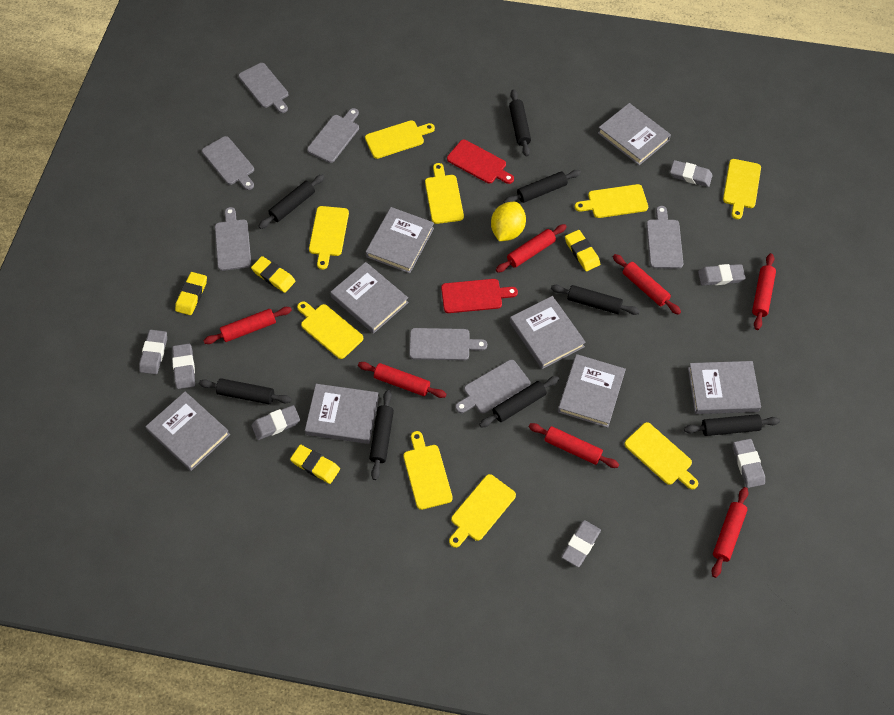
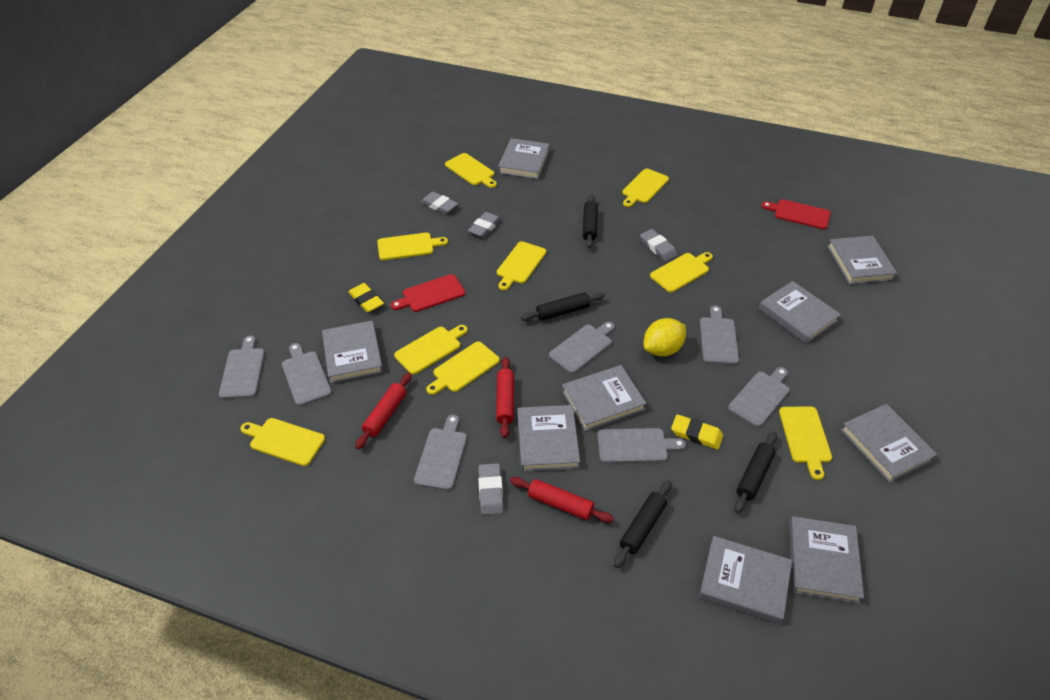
black rolling pin: [199,378,292,404] [258,174,324,229] [369,390,394,480] [479,376,559,428] [503,170,581,203] [509,90,531,157] [551,285,640,315] [684,414,780,436] = 8 -> [520,292,605,321] [583,194,598,249] [614,480,672,568] [734,432,777,513] = 4
grey book: [146,392,230,471] [305,384,379,444] [330,262,409,334] [366,207,434,273] [510,296,586,369] [558,354,626,428] [598,103,671,165] [688,361,761,414] = 8 -> [322,321,383,383] [498,138,550,179] [517,405,580,472] [562,365,647,431] [699,536,792,624] [759,281,841,344] [789,516,864,604] [827,236,897,285] [841,404,937,483] = 9
grey eraser: [139,330,167,374] [172,344,195,389] [252,405,300,440] [562,520,601,567] [670,160,713,187] [698,264,745,286] [733,439,765,488] = 7 -> [420,192,458,214] [468,212,501,238] [478,463,504,515] [640,229,677,261] = 4
red rolling pin: [203,307,292,344] [358,362,446,398] [496,224,567,273] [529,423,619,468] [613,254,681,315] [712,487,748,578] [752,253,776,330] = 7 -> [355,373,412,449] [496,357,514,438] [510,477,614,523] = 3
yellow eraser: [175,272,207,315] [251,256,295,293] [290,445,340,484] [565,230,600,271] = 4 -> [348,283,384,312] [671,414,723,450] = 2

